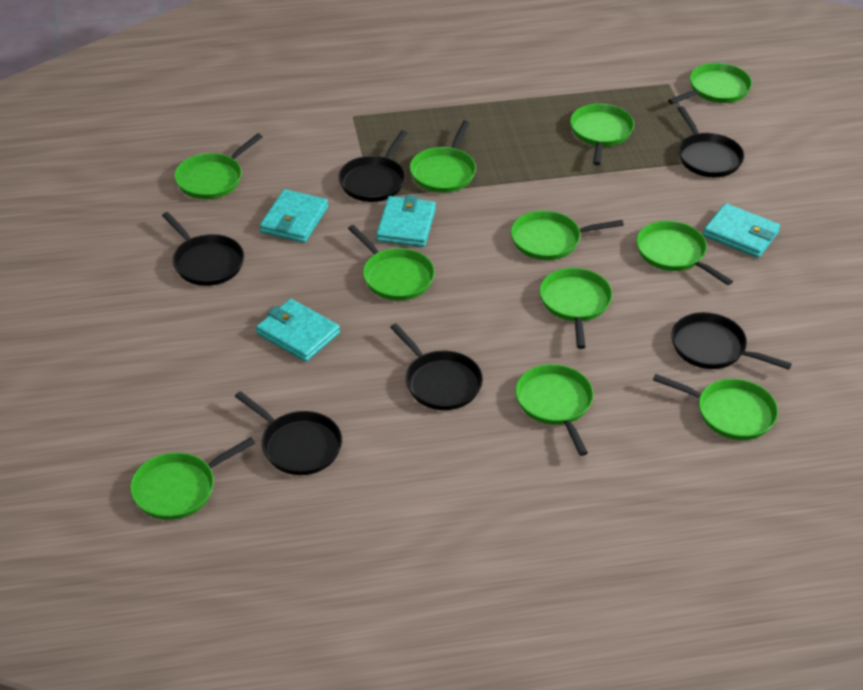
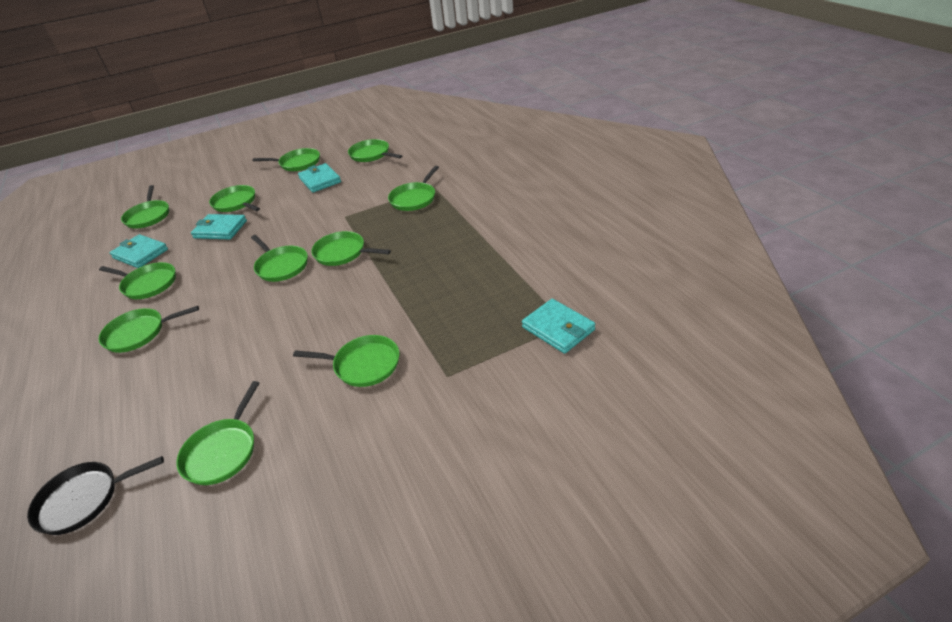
black pan: [162,212,244,286] [235,391,342,475] [339,130,407,202] [390,323,483,410] [671,312,792,370] [677,106,744,177] = 6 -> [27,456,164,535] = 1

